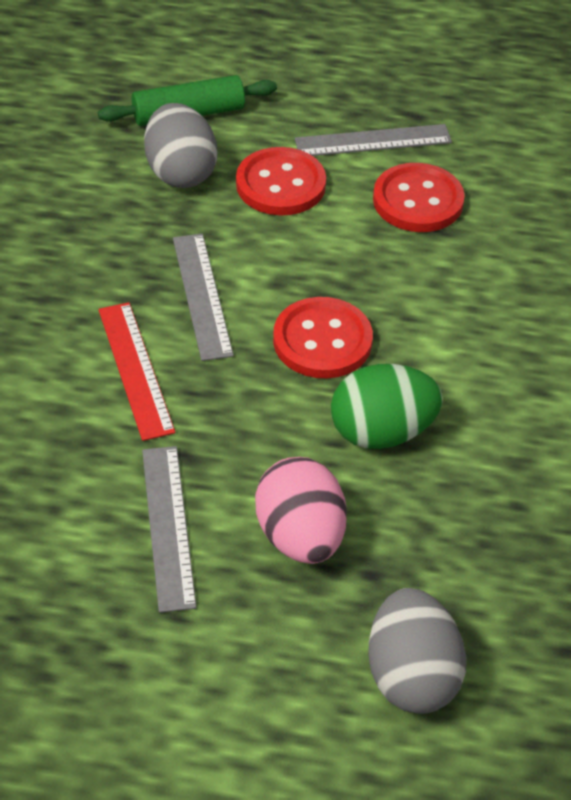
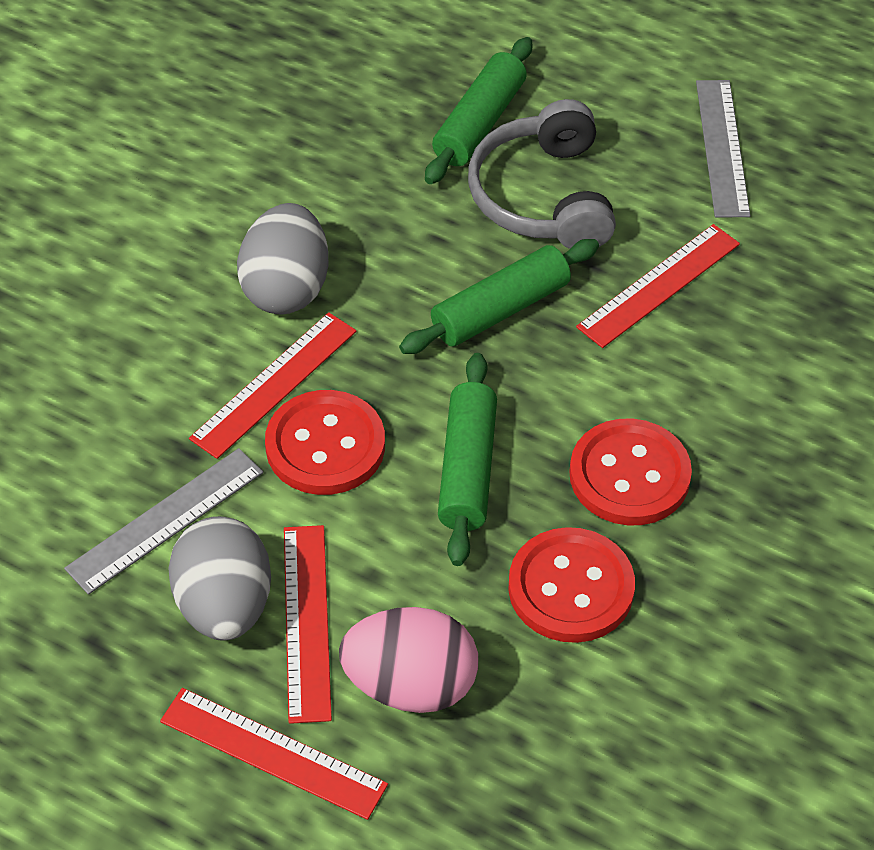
green egg: [331,364,443,449] = 1 -> none = 0
green rolling pin: [98,75,277,126] = 1 -> [399,239,599,354] [425,37,532,184] [438,353,497,566] = 3
grey headphones: none = 0 -> [468,99,616,249] = 1
grey ruler: [142,446,197,613] [173,234,234,361] [295,124,452,156] = 3 -> [64,448,263,595] [696,80,751,218] = 2
red ruler: [98,302,175,441] = 1 -> [160,688,388,820] [189,312,357,459] [284,525,332,724] [576,224,740,348] = 4

